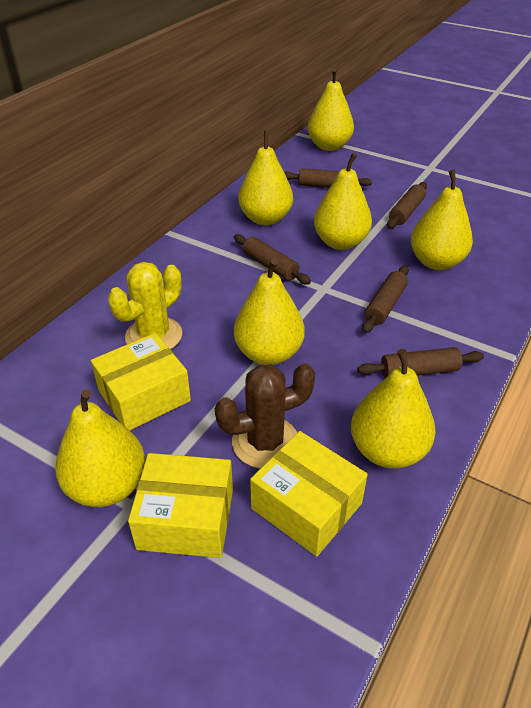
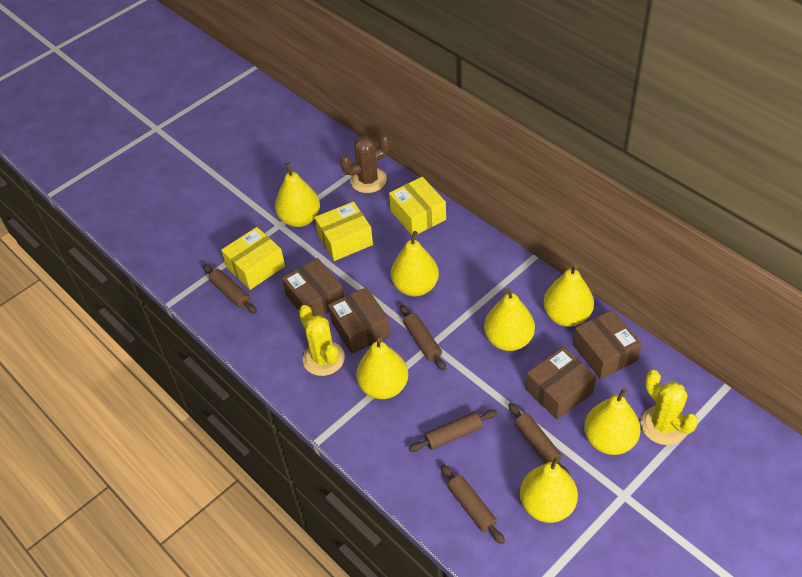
brown box: none = 0 -> [282,258,344,316] [328,287,390,354] [526,347,596,420] [573,310,642,379] = 4
yellow cactus: [108,262,182,349] = 1 -> [299,305,345,376] [641,370,698,445] = 2

